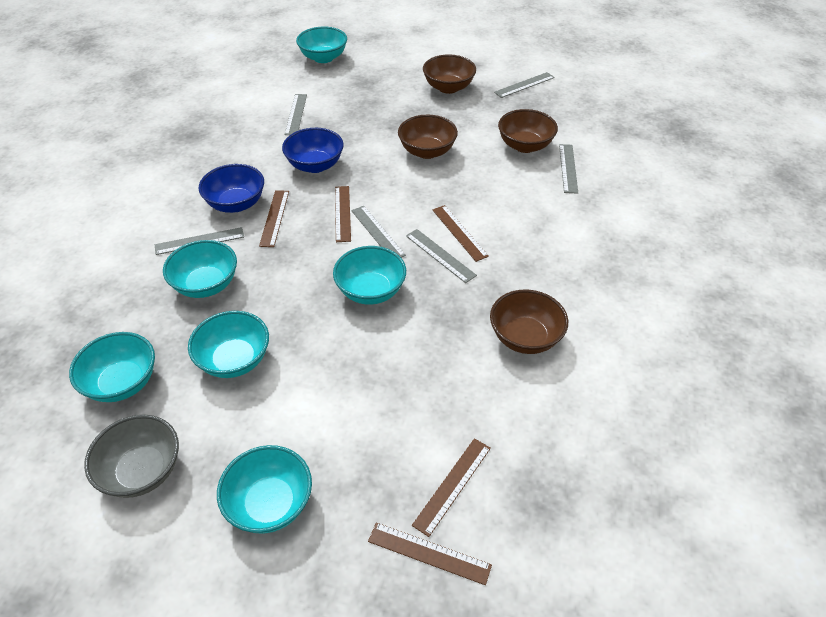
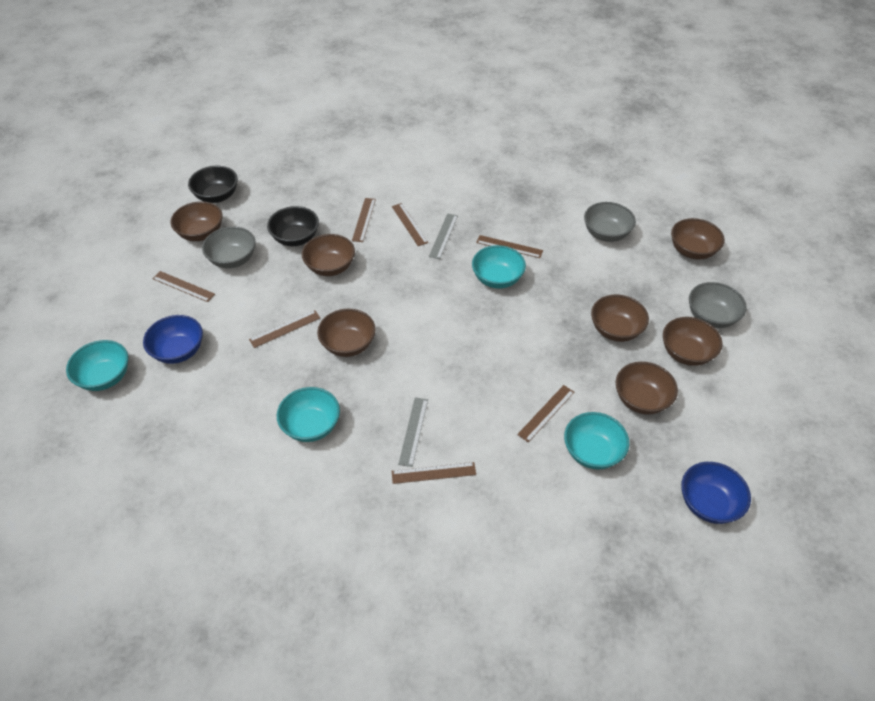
black bowl: none = 0 -> [188,166,238,203] [267,206,319,246] = 2
brown bowl: [398,115,458,159] [423,54,476,94] [490,290,568,354] [498,109,558,153] = 4 -> [171,201,223,241] [302,234,355,276] [317,309,376,357] [591,295,649,342] [616,362,678,415] [663,317,722,366] [671,218,725,260] = 7
brown ruler: [259,190,289,247] [335,186,351,242] [368,522,492,585] [412,438,491,537] [432,205,489,262] = 5 -> [152,271,215,302] [249,310,320,348] [352,198,376,242] [392,203,428,246] [392,462,476,484] [476,235,543,258] [517,385,575,443] = 7
grey bowl: [84,415,179,498] = 1 -> [202,227,256,268] [584,202,636,242] [689,282,747,328] = 3
grey ruler: [155,227,244,255] [285,94,307,135] [351,206,406,258] [406,229,477,283] [494,72,555,98] [559,144,578,194] = 6 -> [398,397,428,467] [429,213,458,259] = 2
turquoise bowl: [69,332,155,402] [163,240,237,298] [188,311,269,378] [217,445,312,534] [296,27,347,63] [333,246,406,305] = 6 -> [66,340,128,391] [277,387,340,442] [472,245,526,289] [564,412,629,470] = 4

